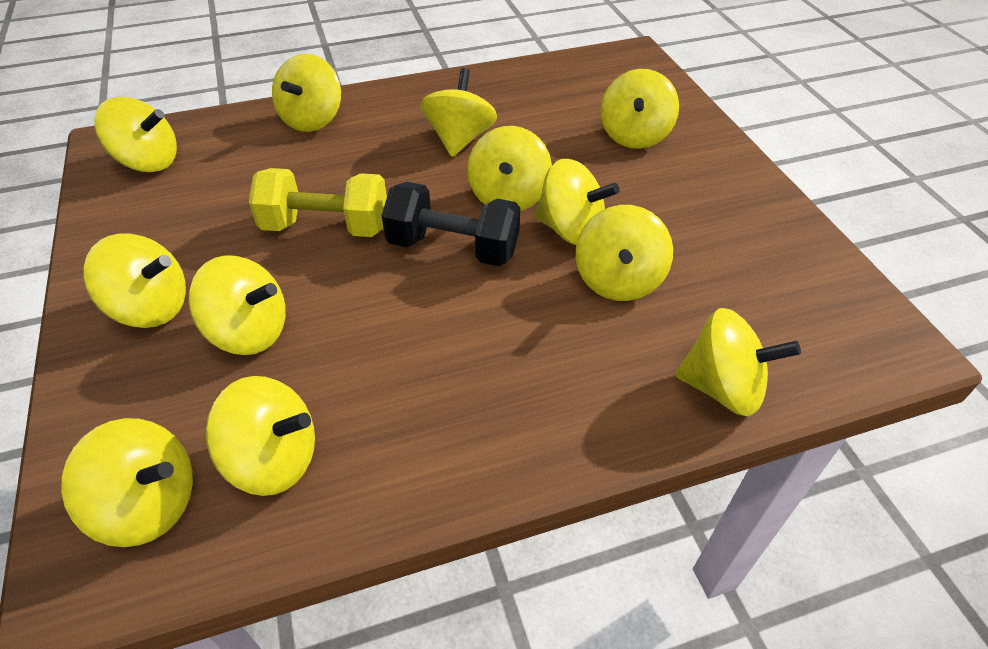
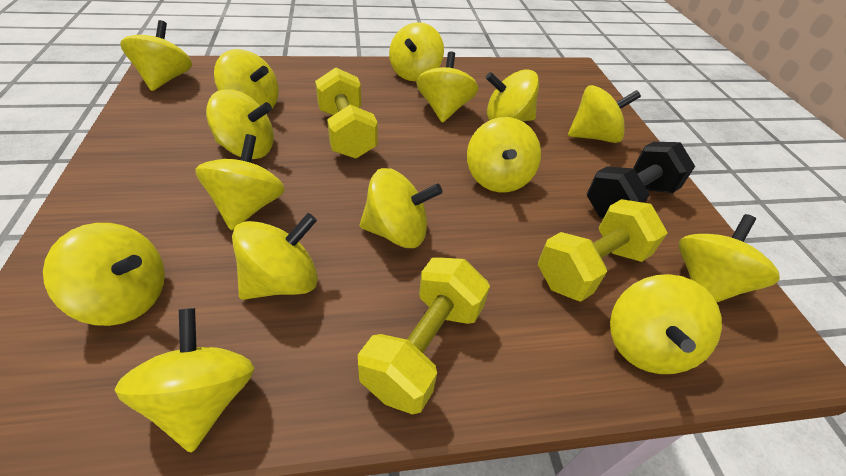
yellow dumbbell: [249,168,387,237] = 1 -> [315,67,378,159] [358,257,490,415] [538,199,668,302] = 3
yellow spinning top: [61,418,193,547] [84,234,186,328] [94,97,177,172] [188,255,286,355] [206,376,315,496] [272,54,341,132] [420,68,497,157] [467,126,552,211] [534,159,620,245] [575,205,673,301] [600,69,679,149] [675,308,801,416] = 12 -> [43,223,165,326] [114,308,255,453] [120,20,192,91] [195,134,285,230] [206,89,274,159] [214,49,279,108] [232,213,318,300] [360,168,443,248] [389,22,444,81] [416,52,478,123] [467,117,541,193] [486,69,539,121] [568,85,641,143] [610,274,722,374] [678,214,780,303] = 15

